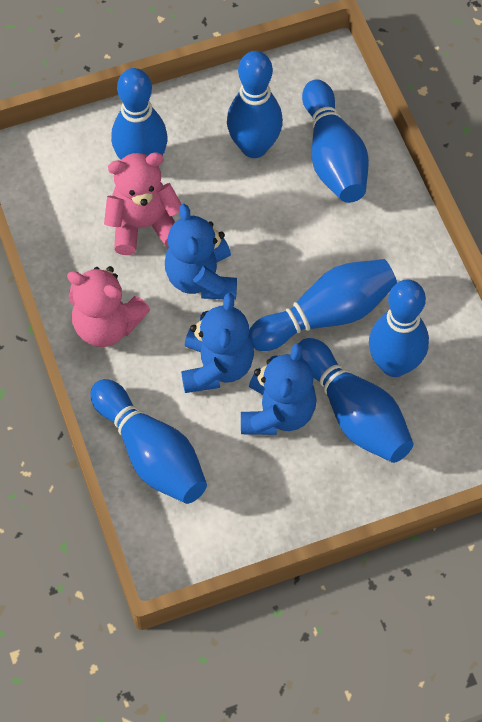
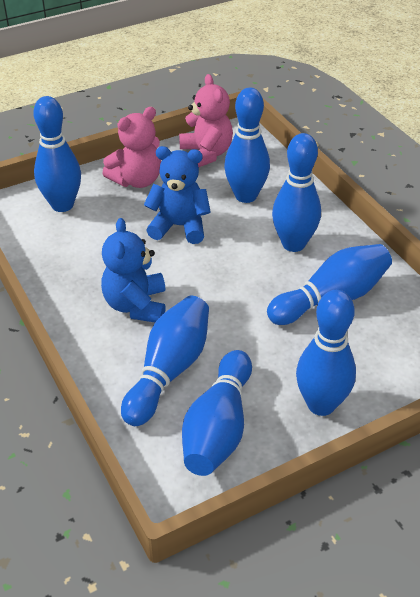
blue teddy bear: [165,204,237,300] [181,293,254,393] [241,343,317,435] = 3 -> [101,218,166,322] [144,146,211,244] = 2

